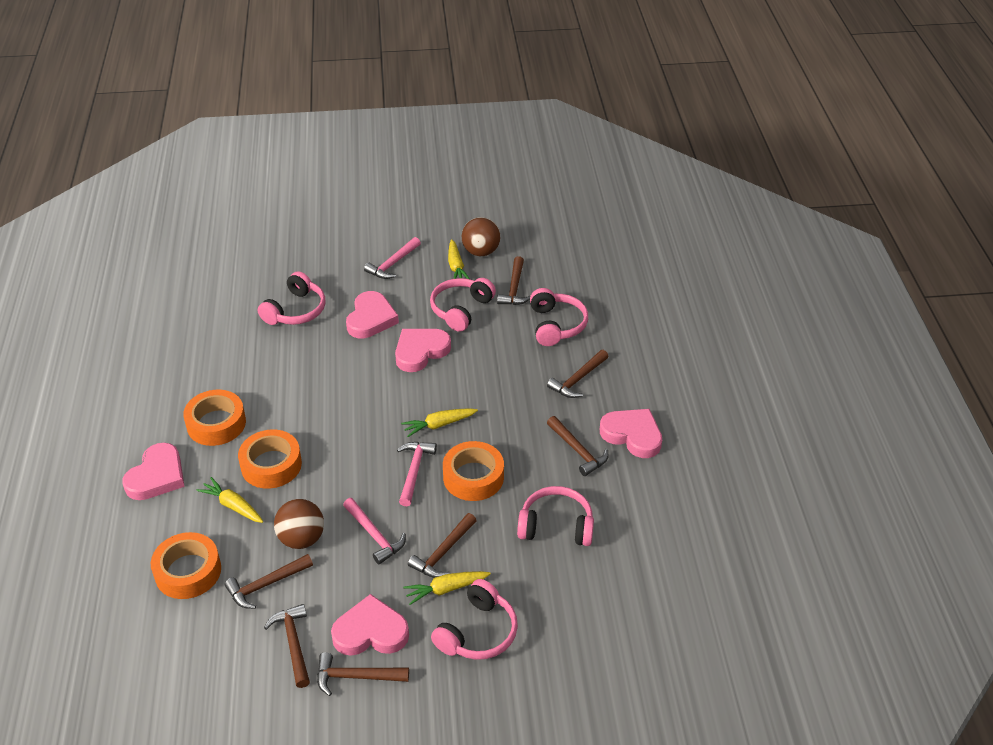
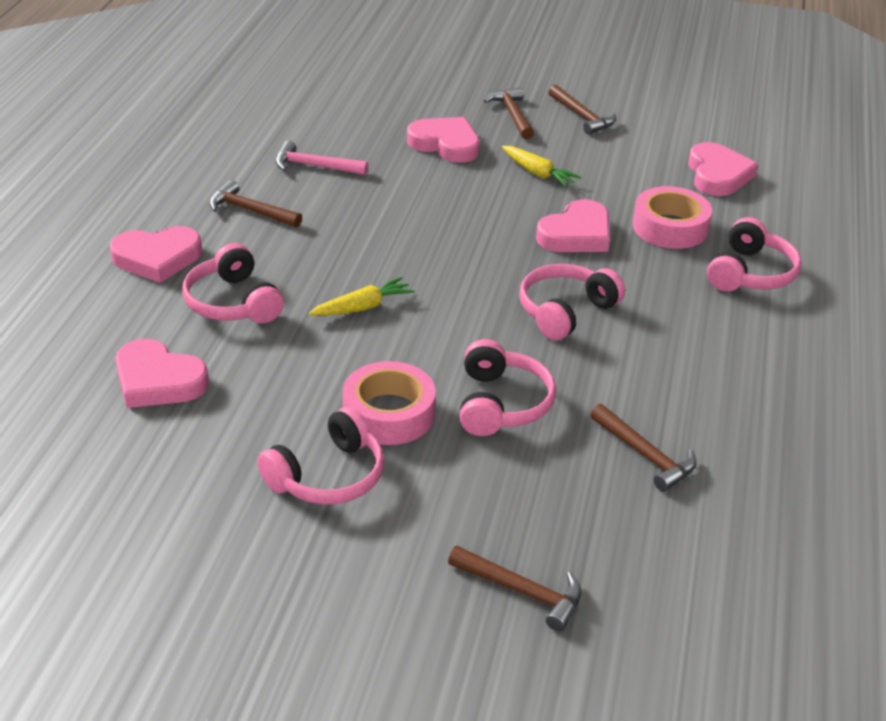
brown ball: [274,499,324,549] [462,217,500,256] = 2 -> none = 0
brown hammer: [224,554,313,609] [264,604,310,688] [317,652,409,696] [408,513,477,578] [497,256,530,305] [547,350,609,398] [547,416,608,476] = 7 -> [209,180,302,227] [448,546,582,632] [484,87,534,139] [549,85,616,135] [590,404,697,492] = 5
orange tape: [151,532,221,599] [183,390,246,446] [238,429,302,489] [443,441,504,501] = 4 -> none = 0
pink hammer: [343,498,406,564] [364,237,421,279] [397,442,437,506] = 3 -> [275,140,368,175] = 1
pink tape: none = 0 -> [343,361,436,445] [633,186,712,249] = 2
yellow carrot: [196,477,264,523] [401,408,478,437] [403,571,491,605] [448,239,469,279] = 4 -> [309,277,415,316] [502,146,581,187] = 2

